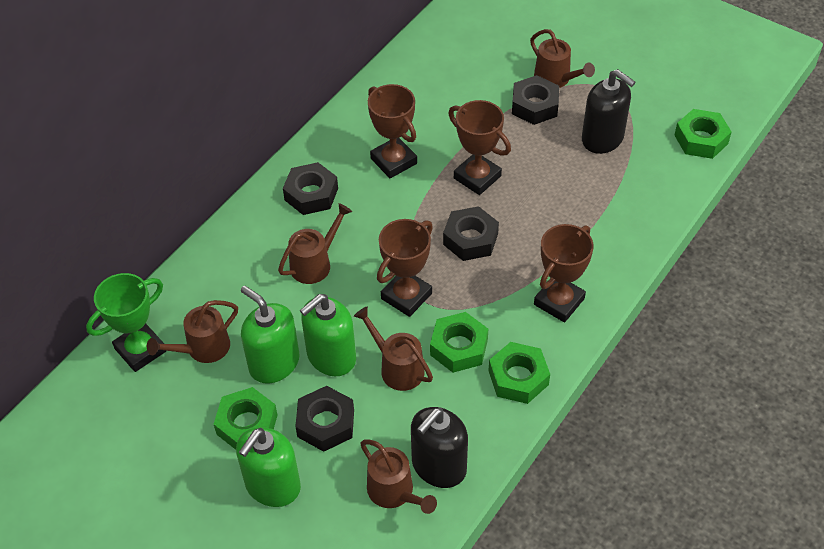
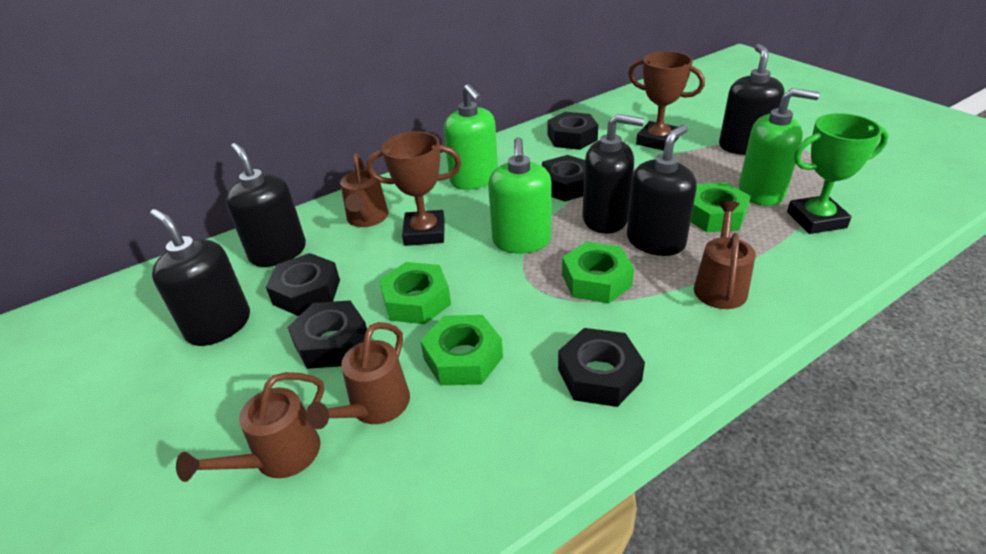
black nut: [283,162,338,215] [295,386,354,452] [443,206,499,261] [512,75,559,125] = 4 -> [266,253,340,316] [287,300,367,369] [542,155,585,201] [548,112,598,150] [558,328,645,407] = 5
black soap dispenser: [411,407,468,488] [582,69,635,154] = 2 -> [150,209,250,346] [226,143,306,267] [582,114,644,234] [627,125,697,256] [719,44,784,155] = 5
brown trophy: [368,84,417,178] [377,219,433,317] [448,100,511,195] [534,224,594,322] = 4 -> [367,131,461,246] [628,51,705,151] = 2
brown watering can: [147,300,238,363] [278,203,352,284] [354,307,433,391] [360,439,437,514] [530,29,595,88] = 5 -> [176,372,324,482] [306,322,410,429] [340,153,389,227] [694,201,756,309] = 4

